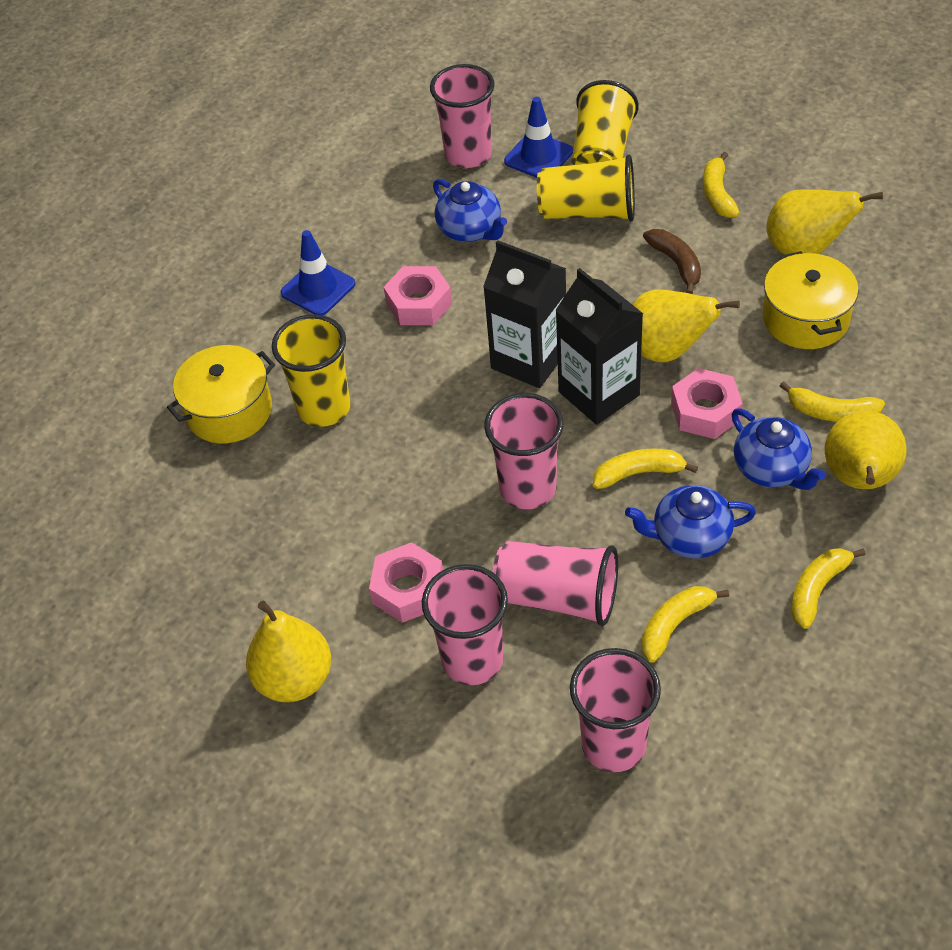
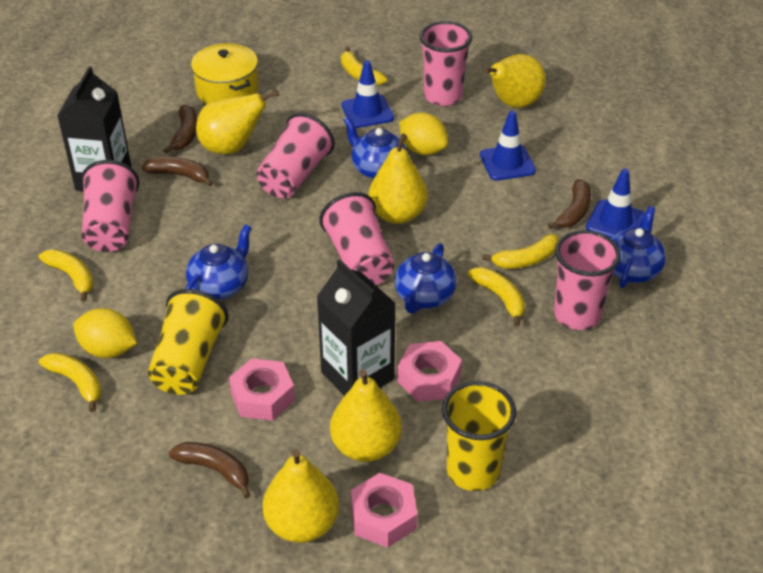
blue teapot: [433,179,507,242] [625,485,756,558] [732,408,826,490] = 3 -> [185,224,252,300] [343,116,407,179] [394,243,457,313] [611,206,666,288] = 4
blue traffic cone: [281,230,355,315] [504,97,573,178] = 2 -> [342,60,394,128] [480,111,536,181] [586,169,645,238] = 3
brown banana: [643,229,701,294] = 1 -> [141,157,213,187] [163,105,197,154] [169,442,251,498] [548,179,591,229] = 4
yellow cup: [272,314,351,427] [537,155,635,222] [571,80,639,165] = 3 -> [148,289,229,395] [442,381,516,491] = 2
yellow lemon: none = 0 -> [73,308,137,358] [399,112,448,155] = 2
yellow pear: [246,601,331,702] [632,290,740,362] [766,189,883,255] [825,410,907,489] = 4 -> [196,90,279,154] [263,449,339,543] [330,369,402,462] [368,134,428,224] [483,54,546,108] = 5
yellow pot: [167,345,275,443] [762,251,859,349] = 2 -> [191,43,259,104] = 1

